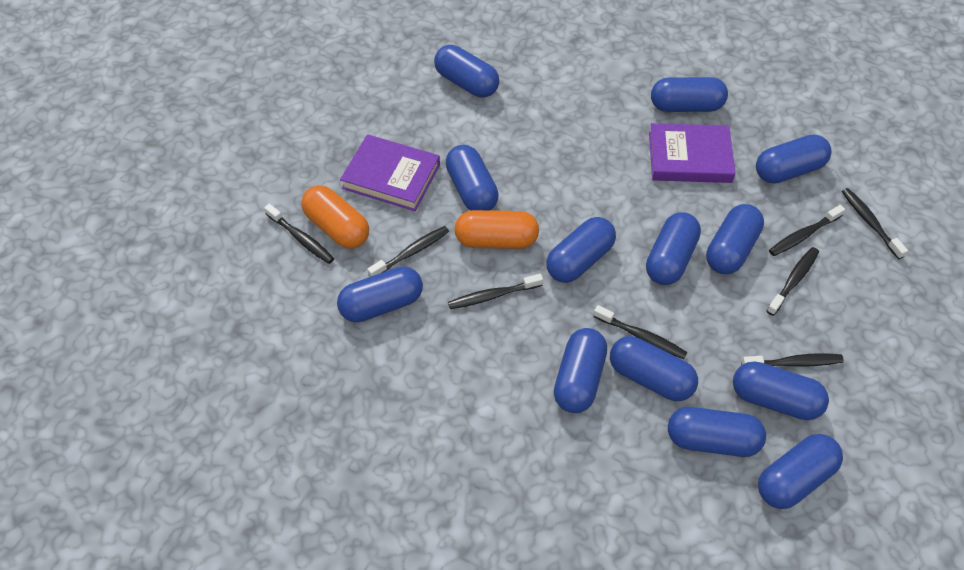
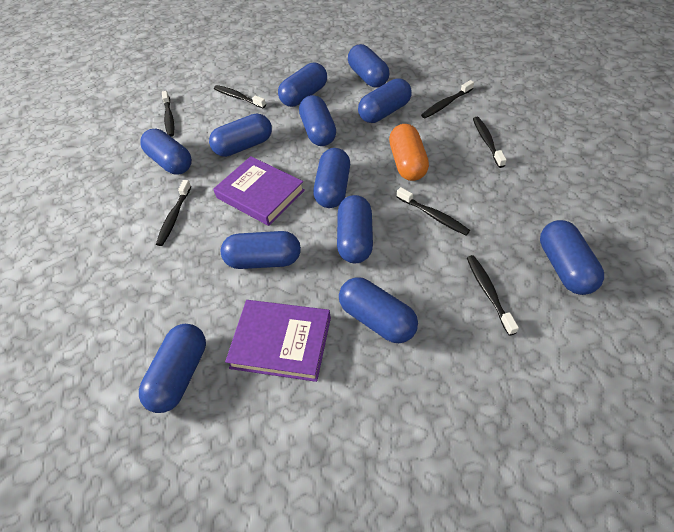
black toothbrush: [264,204,334,264] [367,226,449,277] [448,274,543,309] [593,305,688,359] [741,353,844,367] [766,247,819,316] [769,205,845,256] [842,188,908,259] = 8 -> [156,180,191,246] [162,91,174,137] [214,85,266,108] [397,187,470,235] [421,80,474,118] [467,255,519,336] [473,117,507,168] = 7
blue capsule: [337,266,423,323] [434,45,499,98] [445,145,499,211] [546,217,616,283] [554,328,607,413] [610,336,698,401] [646,212,701,285] [651,77,728,112] [668,407,766,457] [706,204,764,274] [733,361,829,420] [756,135,832,184] [758,434,843,509] = 13 -> [139,324,206,413] [140,129,192,175] [209,114,272,157] [221,231,301,269] [278,63,327,107] [299,95,336,146] [313,148,350,208] [337,195,373,264] [339,277,418,343] [348,44,389,88] [358,78,412,123] [540,220,604,295] = 12
orange capsule: [301,185,369,249] [454,210,539,249] = 2 -> [389,124,429,181] = 1

